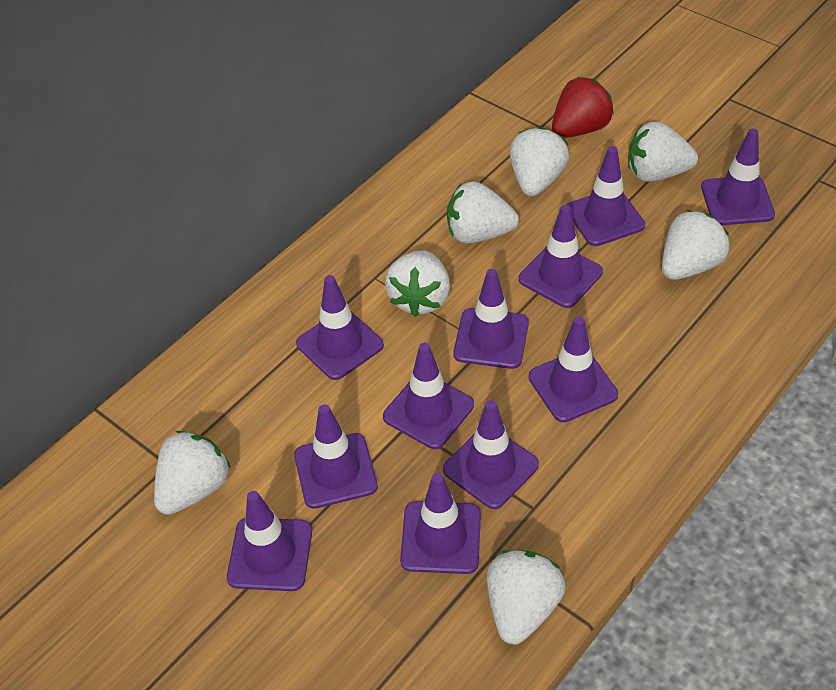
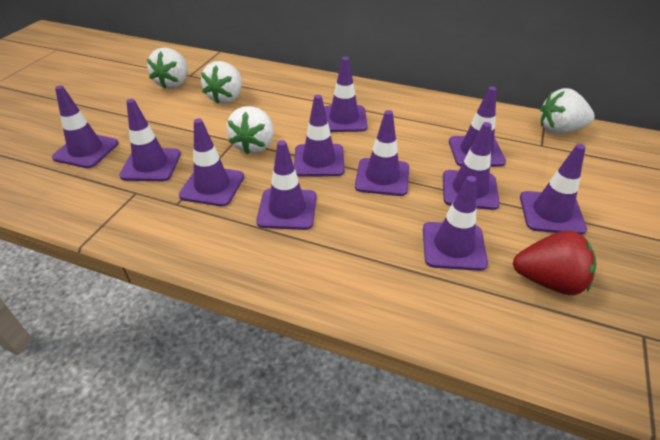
white strawberry: [154,431,231,515] [385,251,450,317] [447,182,519,243] [487,550,566,645] [510,127,569,196] [628,121,698,182] [662,210,729,280] = 7 -> [147,48,188,89] [201,61,242,104] [226,106,274,154] [540,88,595,134] = 4

